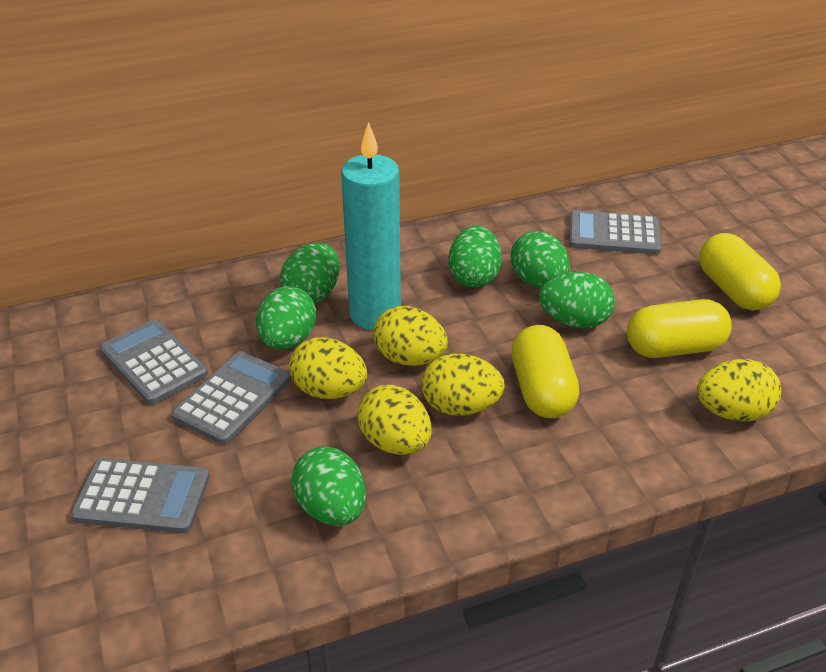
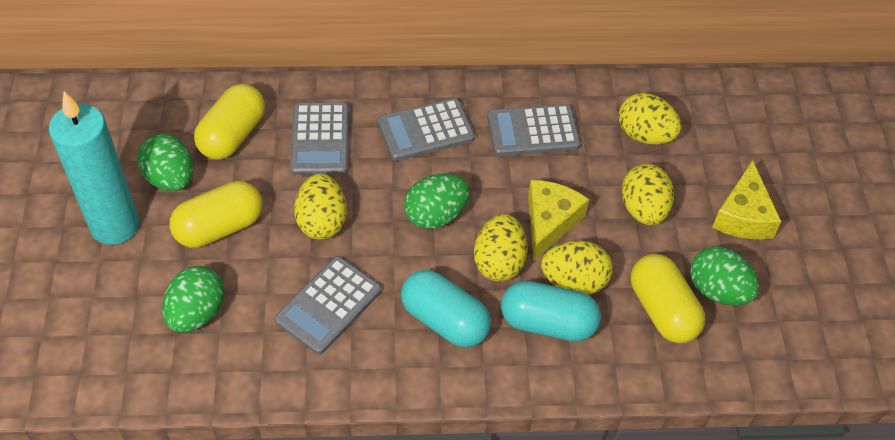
green egg: [256,286,317,350] [280,243,340,304] [291,446,366,526] [448,226,502,288] [511,231,570,288] [539,272,615,328] = 6 -> [137,134,193,192] [162,266,224,333] [404,173,469,229] [690,246,759,305] = 4
turquoise capsule: none = 0 -> [401,270,491,348] [501,281,601,342] = 2
yellow cheese: none = 0 -> [528,180,589,261] [712,160,782,239] = 2

